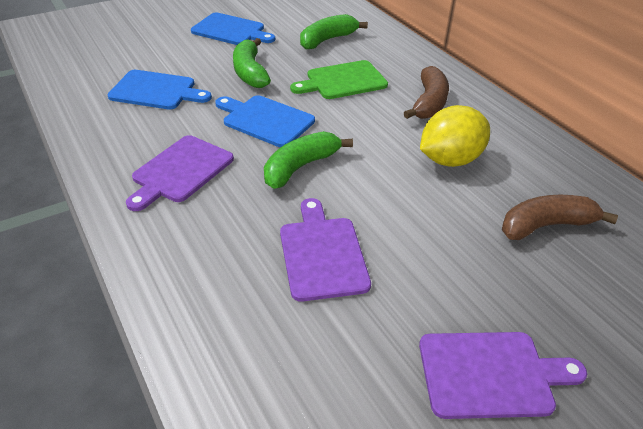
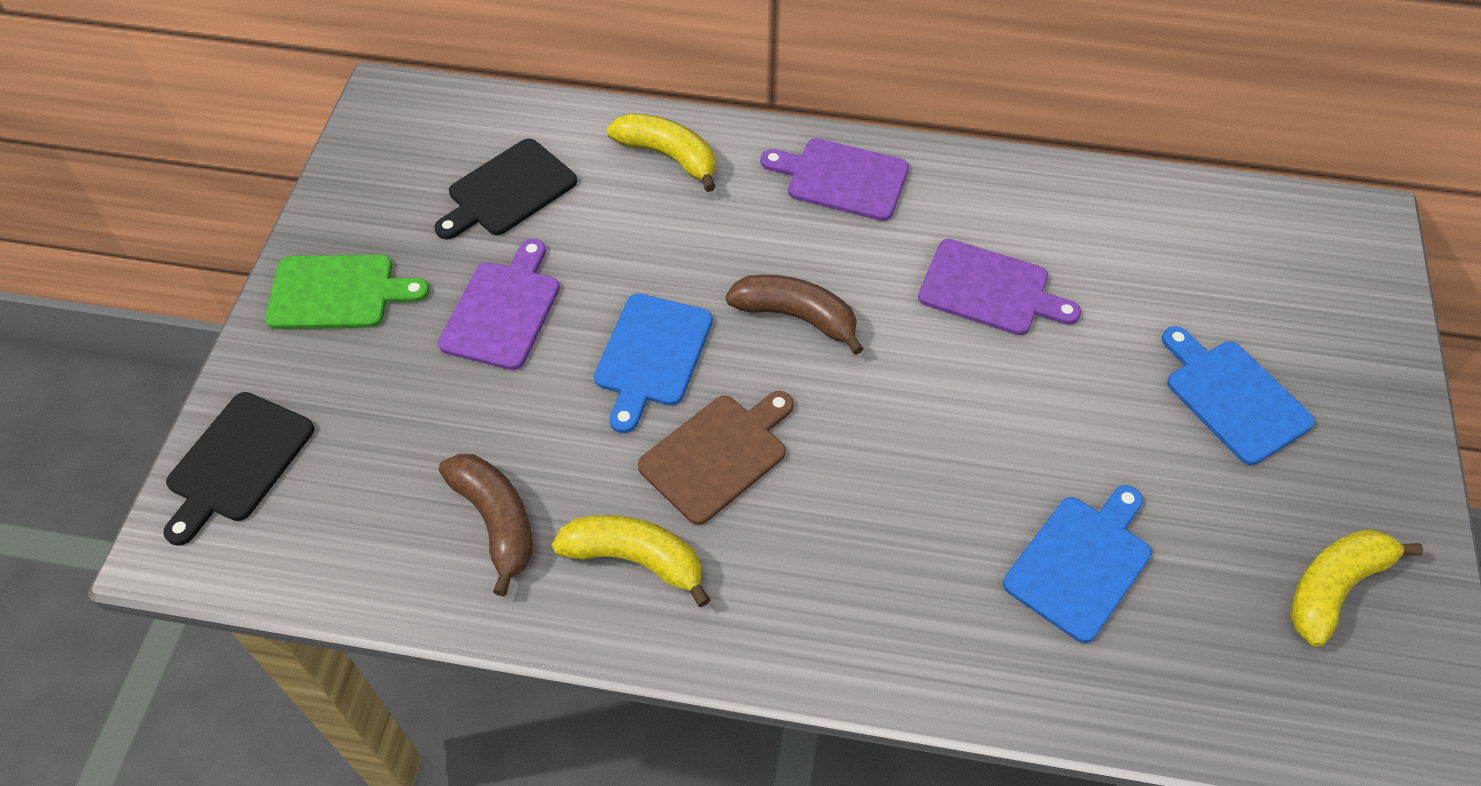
black cutting board: none = 0 -> [163,392,315,546] [434,139,577,240] = 2
brown cutting board: none = 0 -> [638,391,794,525] = 1
green banana: [233,38,271,88] [264,131,353,189] [300,14,368,50] = 3 -> none = 0
yellow banana: none = 0 -> [552,515,710,607] [607,113,716,192] [1290,529,1423,647] = 3
yellow lemon: [420,105,490,167] = 1 -> none = 0

